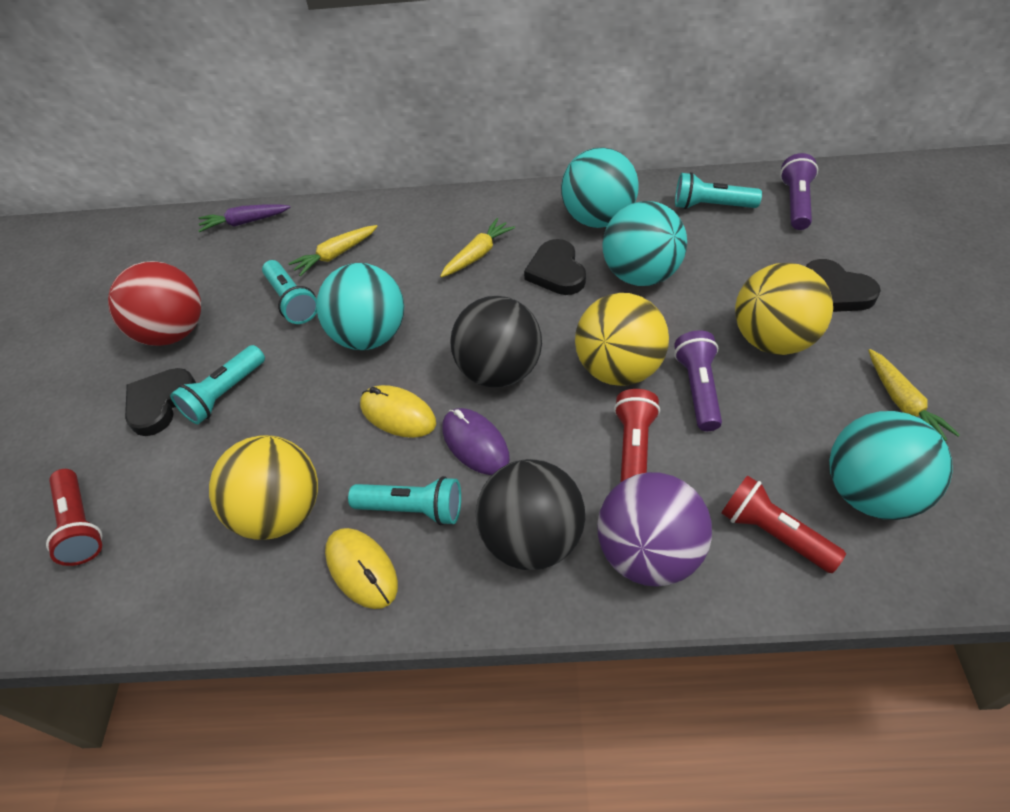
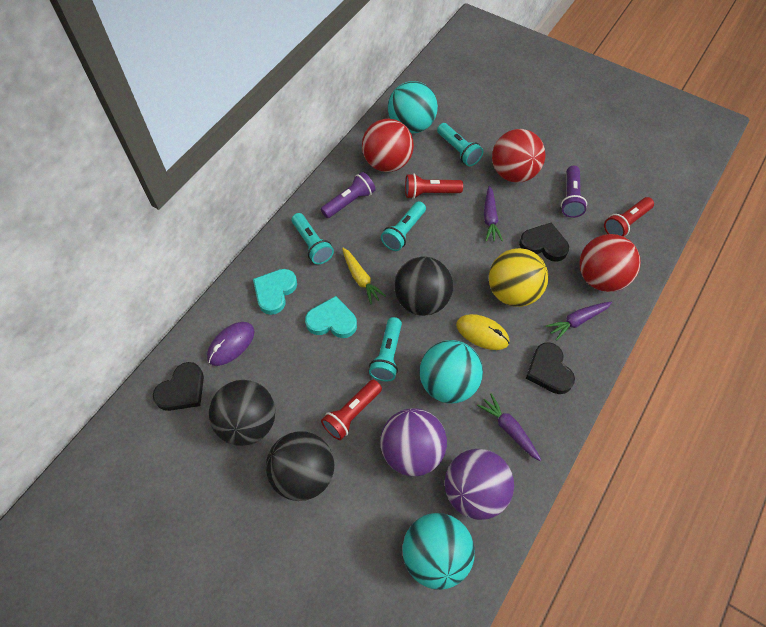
black ball: [450,296,542,388] [476,459,585,570] = 2 -> [209,380,275,446] [266,432,334,501] [394,257,453,316] = 3
purple ball: [597,472,712,587] = 1 -> [380,408,447,476] [445,449,514,520] = 2
purple carrot: [198,204,291,232] = 1 -> [477,393,541,461] [484,186,503,242] [546,302,612,341] = 3
red ball: [108,261,201,346] = 1 -> [362,119,414,172] [492,129,545,183] [579,234,641,292] = 3
turquoise ball: [316,263,404,350] [561,147,639,228] [602,201,687,286] [829,411,953,520] = 4 -> [388,81,438,134] [402,513,475,590] [420,340,483,403] = 3
turquoise heart: none = 0 -> [253,269,297,315] [305,296,357,338] = 2
yellow ball: [209,435,318,540] [575,293,669,386] [735,263,833,355] = 3 -> [489,248,548,307] = 1
yellow carrot: [288,225,378,277] [440,218,515,278] [868,349,960,441] = 3 -> [342,248,386,304] = 1
yellow mouse: [325,528,398,609] [360,385,436,438] = 2 -> [456,314,510,350] = 1

